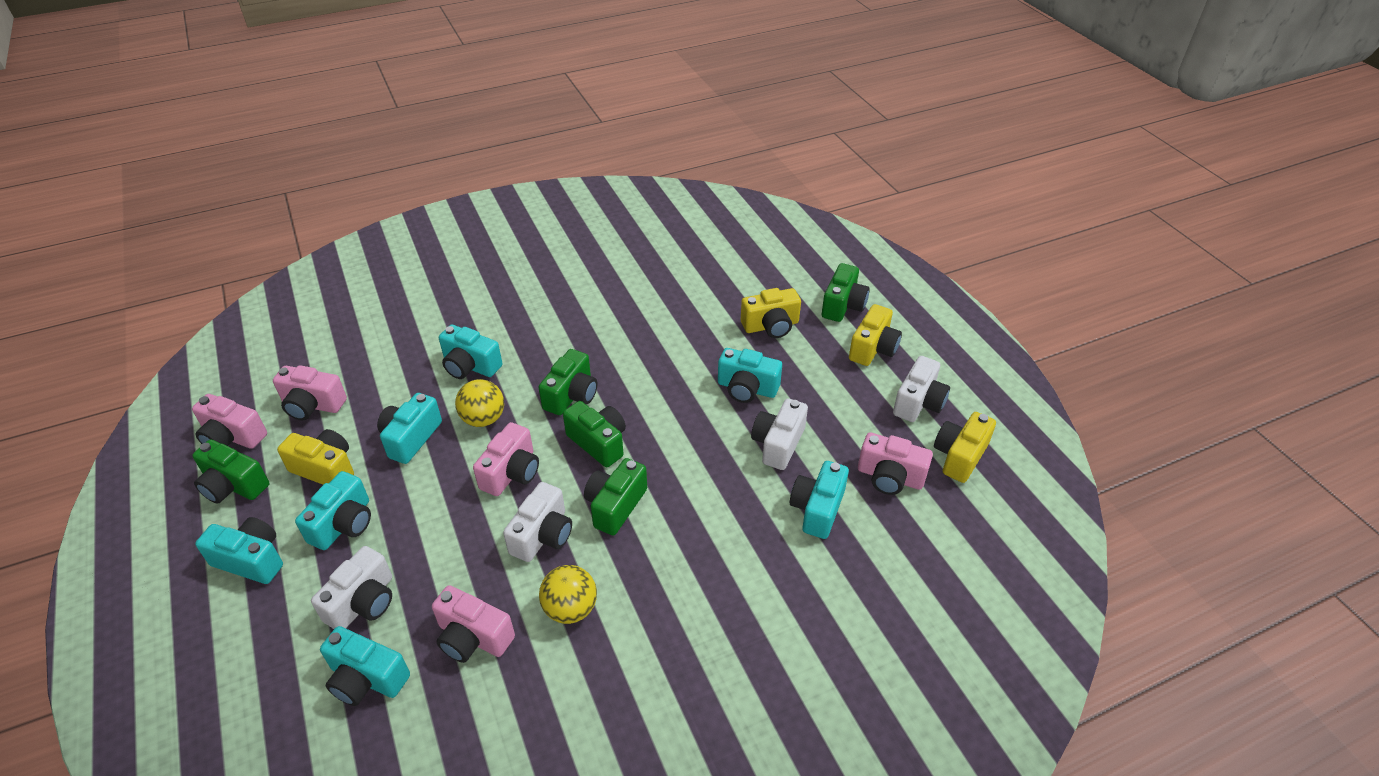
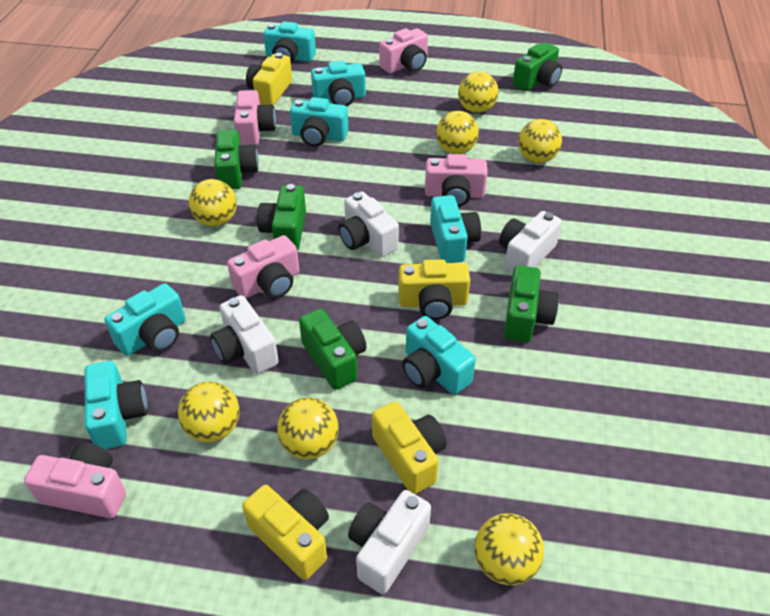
yellow ball: [455,379,504,427] [539,565,597,624] = 2 -> [178,382,240,442] [189,179,237,226] [277,397,339,459] [436,111,479,154] [458,72,498,113] [475,513,544,585] [518,119,562,163] = 7

